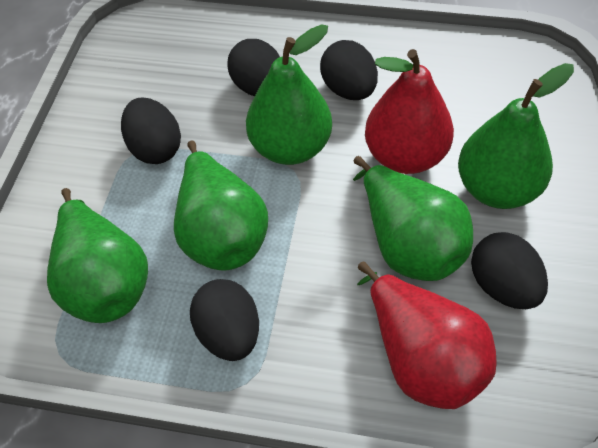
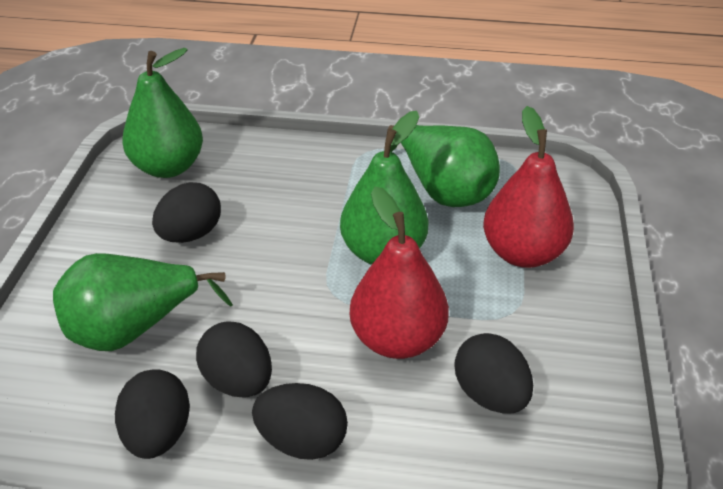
green pear: [47,188,148,323] [174,140,268,271] [246,24,332,165] [353,156,473,281] [458,63,574,209] = 5 -> [53,253,233,351] [122,48,203,178] [340,111,428,265] [388,125,500,207] = 4

